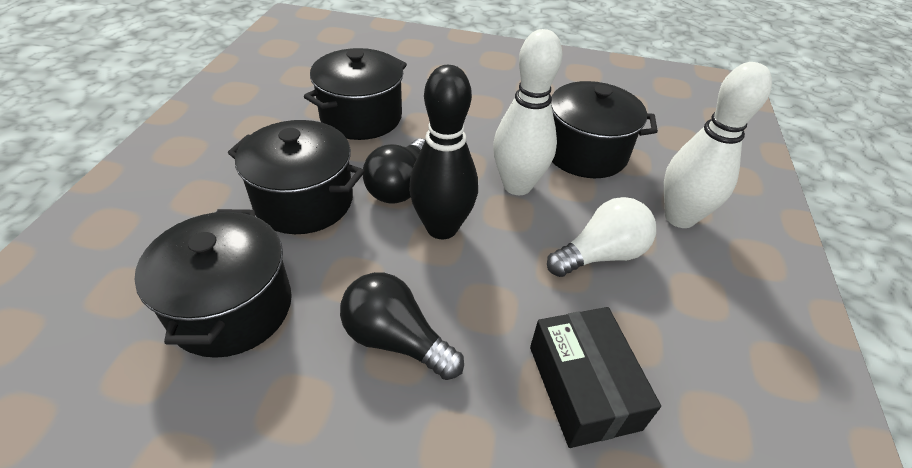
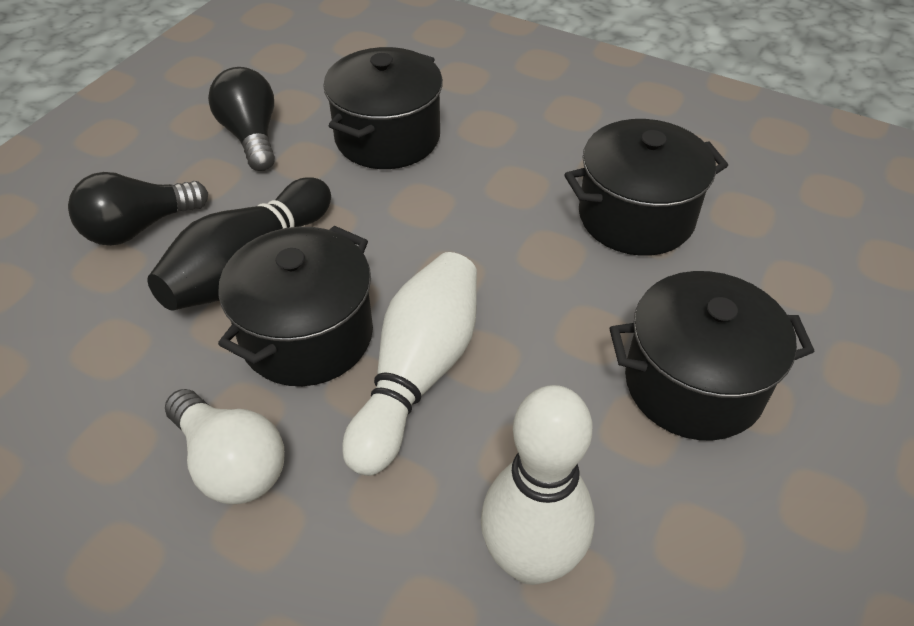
black box: [530,307,661,448] = 1 -> none = 0

